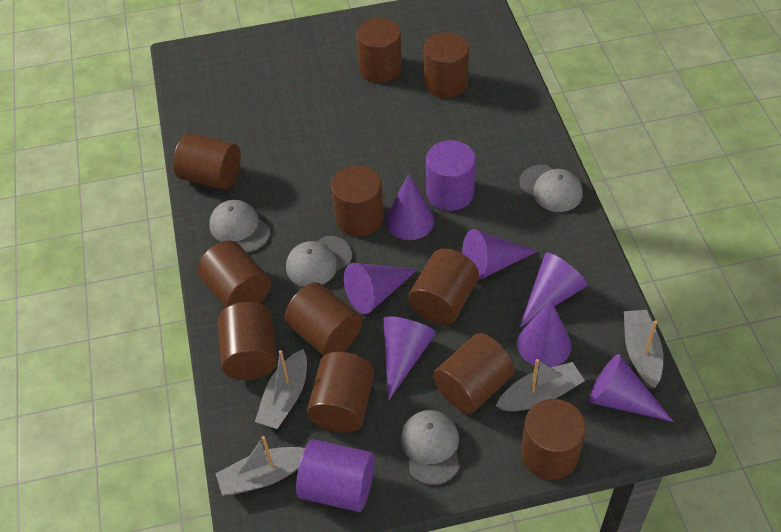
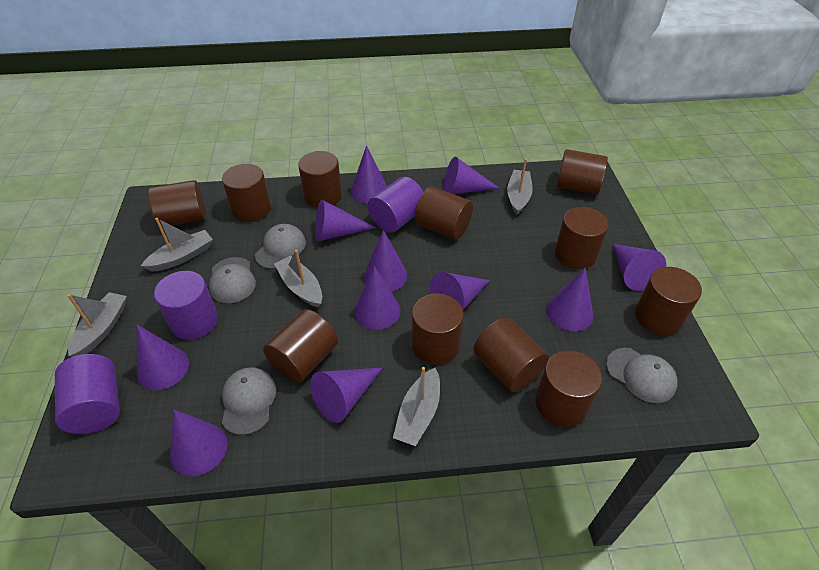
grey boat: [215,436,305,496] [255,349,307,429] [496,359,585,411] [624,310,664,389] = 4 -> [67,292,127,357] [141,218,213,272] [274,250,322,308] [393,367,440,446] [507,159,533,215] = 5
purple cone: [344,263,418,314] [383,316,436,401] [385,174,435,240] [462,229,538,281] [517,301,572,367] [519,252,588,328] [588,354,674,422] = 7 -> [137,325,189,390] [170,410,228,476] [310,367,383,423] [315,200,376,242] [351,145,387,203] [354,266,401,330] [364,230,407,292] [430,272,490,310] [443,157,500,194] [546,268,593,331] [612,244,666,291] = 11
purple cylinder: [296,439,375,512] [426,140,476,211] = 2 -> [55,354,120,434] [154,271,218,340] [368,177,424,233] = 3

